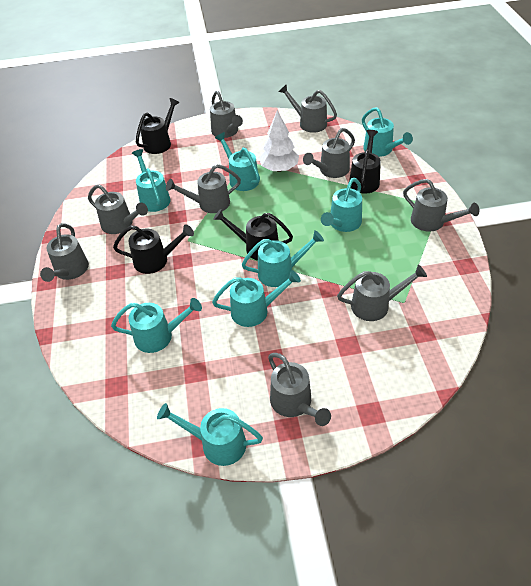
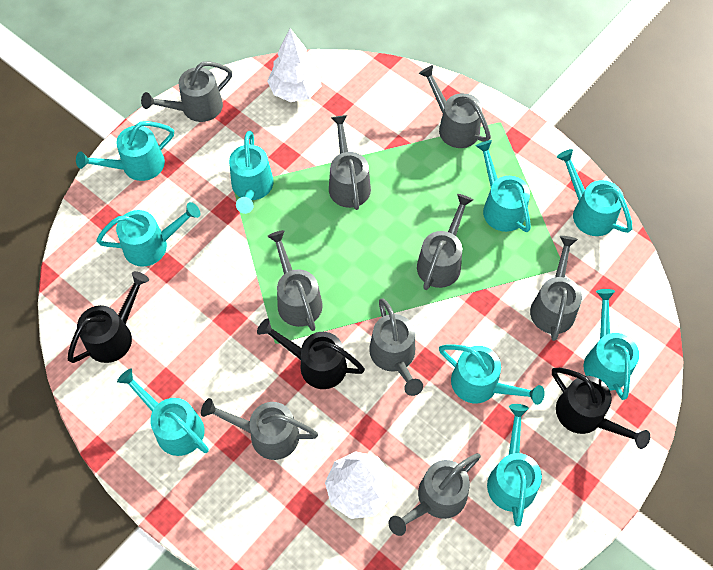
black watering can: [113,224,194,274] [136,98,180,154] [213,209,293,260] [349,130,381,194] = 4 -> [68,271,149,363] [257,318,365,389] [552,368,650,449] = 3
turquoise watering can: [111,298,202,353] [132,149,171,212] [157,403,263,466] [212,270,301,327] [215,132,260,191] [242,230,324,287] [321,178,362,232] [362,107,413,157] = 8 -> [76,121,174,181] [96,202,200,267] [117,368,209,456] [229,131,274,214] [439,344,545,405] [476,140,531,232] [487,404,542,526] [557,149,633,236] [583,289,639,400] = 9
white tree: [259,110,299,172] = 1 -> [267,28,321,102] [325,451,392,519] = 2

